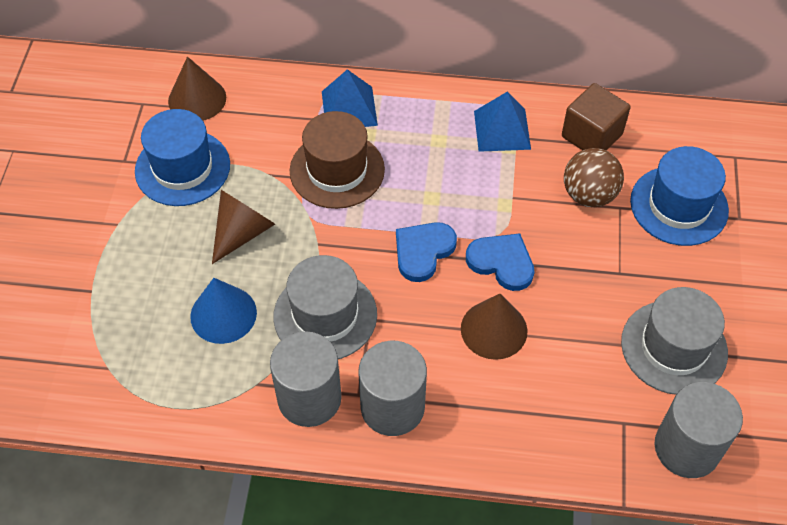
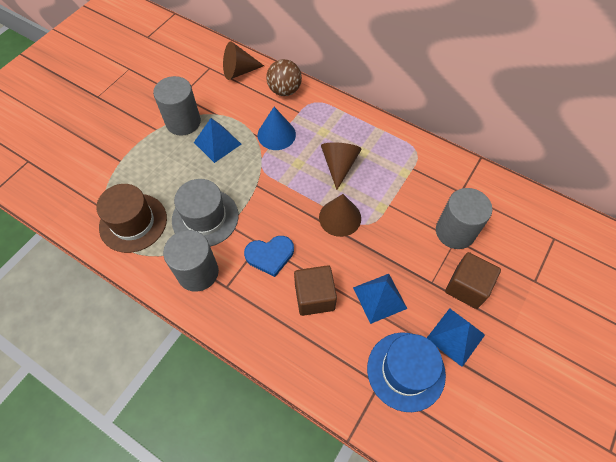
blue hat: [135,109,230,206] [630,146,729,246] = 2 -> [367,332,446,412] = 1
blue heart: [396,222,457,282] [466,233,535,291] = 2 -> [244,236,294,277] = 1
blue pyramid: [322,69,378,127] [474,92,531,152] = 2 -> [194,118,241,163] [353,274,407,324] [427,308,485,367] = 3
brown cube: [562,83,630,151] = 1 -> [294,265,337,316] [445,252,501,309] = 2
grey hat: [273,255,377,359] [621,287,728,395] = 2 -> [172,179,239,247] = 1

